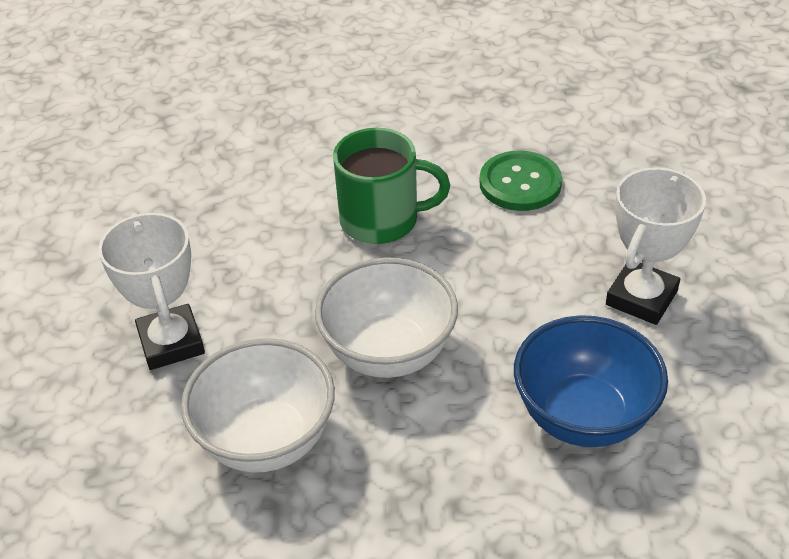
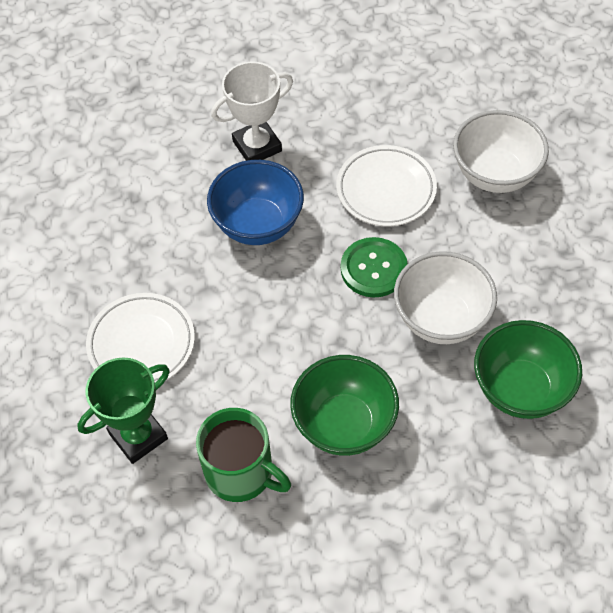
green bowl: none = 0 -> [290,355,399,456] [474,320,582,419] = 2
green trophy: none = 0 -> [77,357,170,464] = 1
white plate: none = 0 -> [86,293,195,382] [336,145,437,226] = 2
white trophy: [98,213,205,370] [606,168,706,325] = 2 -> [211,62,293,161] = 1

